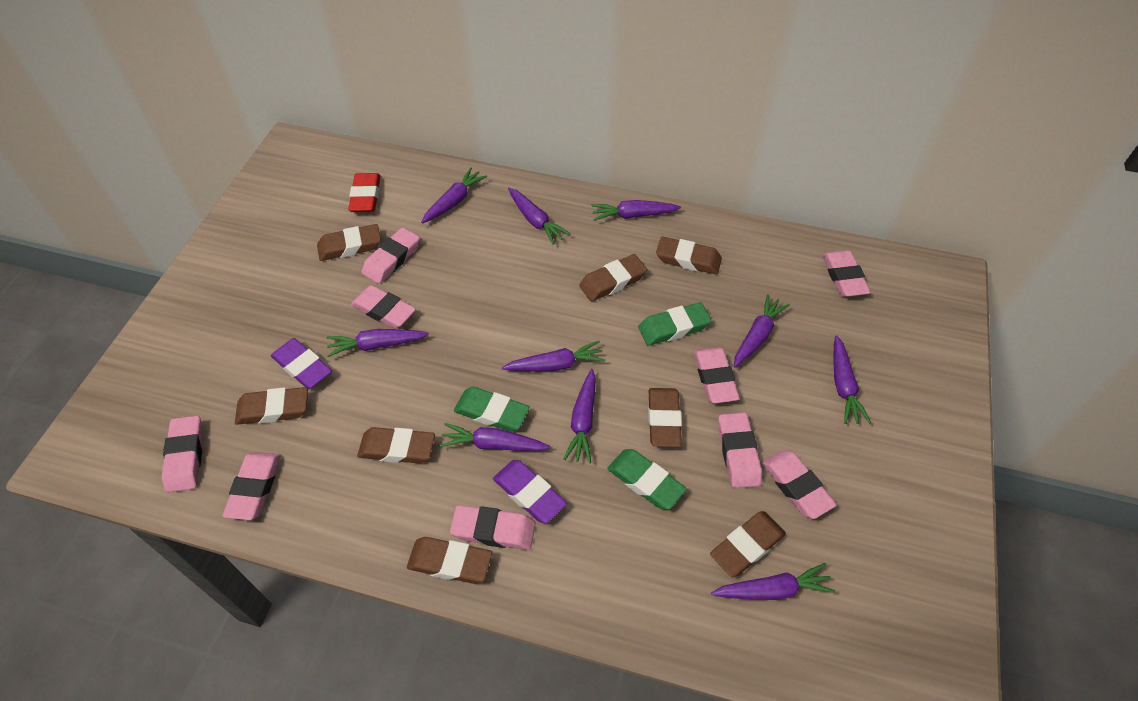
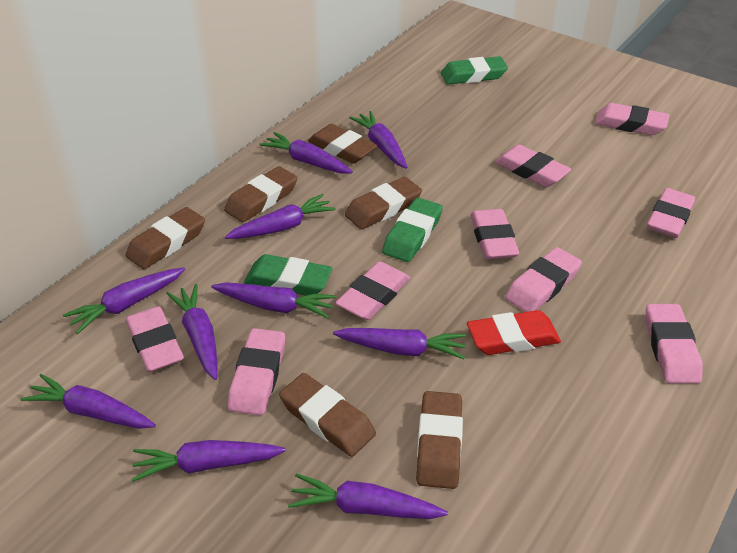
brown eraser: [235,387,308,425] [317,224,381,261] [357,427,435,463] [407,537,492,584] [579,254,647,302] [648,388,682,447] [656,237,722,275] [710,511,786,578] = 8 -> [125,207,205,269] [224,166,298,223] [279,373,376,457] [308,124,377,164] [345,177,422,229] [416,391,463,489] = 6
purple eraser: [271,338,332,389] [493,460,567,523] = 2 -> none = 0

